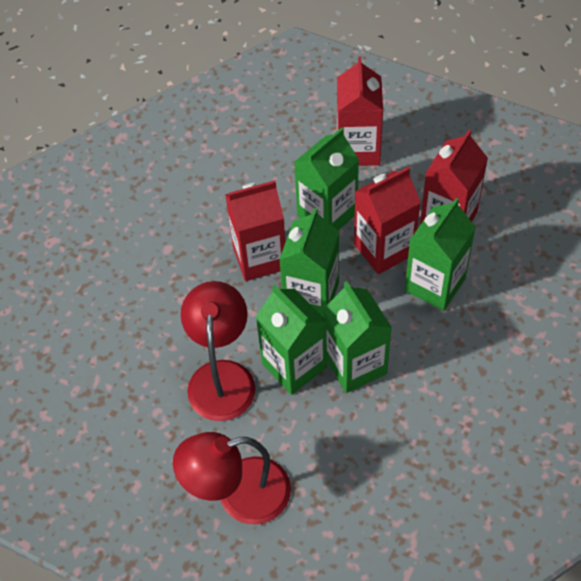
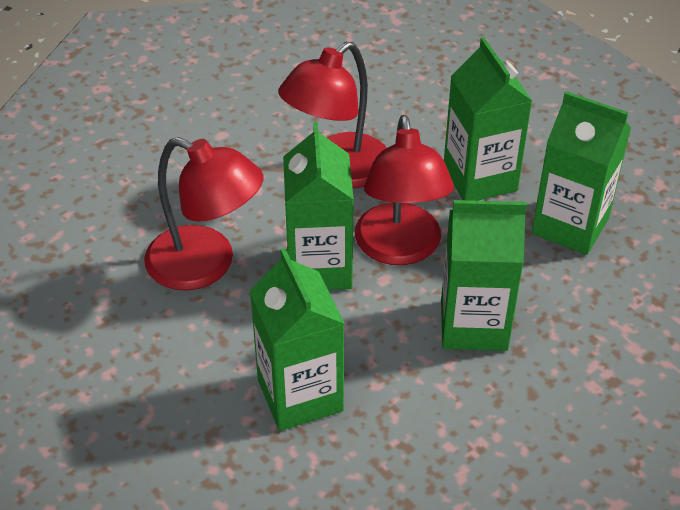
red carton: [225,180,285,281] [337,57,383,166] [354,167,421,274] [420,130,488,225] = 4 -> none = 0
red lamp: [173,432,291,525] [181,281,255,421] = 2 -> [144,137,264,290] [278,42,387,188] [355,115,454,265] = 3

